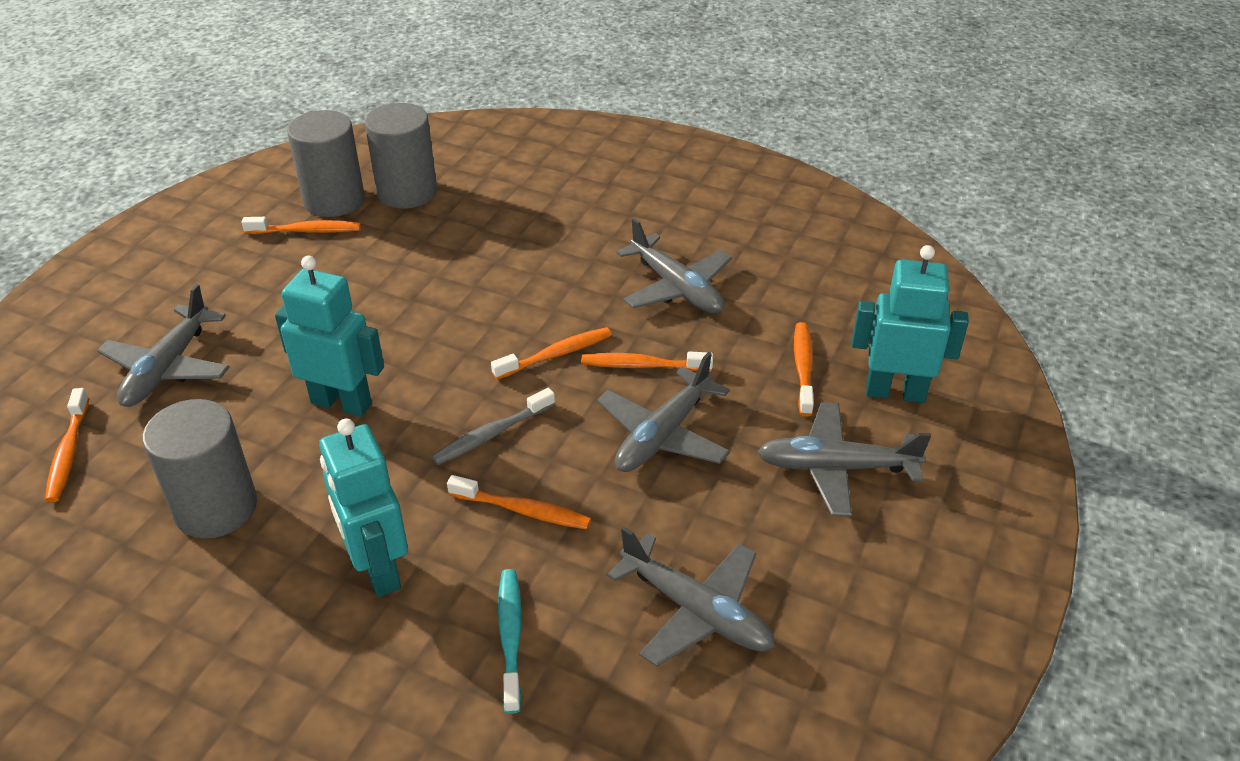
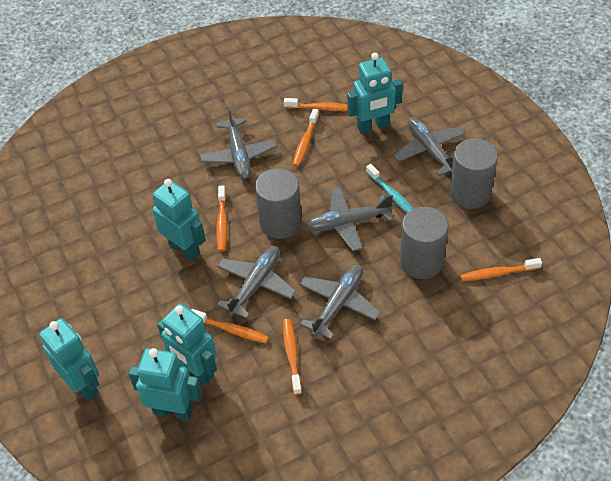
grey toothbrush: [432,388,555,465] = 1 -> none = 0
turquoise robot: [275,256,384,417] [319,419,408,597] [852,245,969,403] = 3 -> [39,318,99,401] [128,348,202,420] [152,179,206,261] [157,303,217,385] [347,53,403,134] = 5

